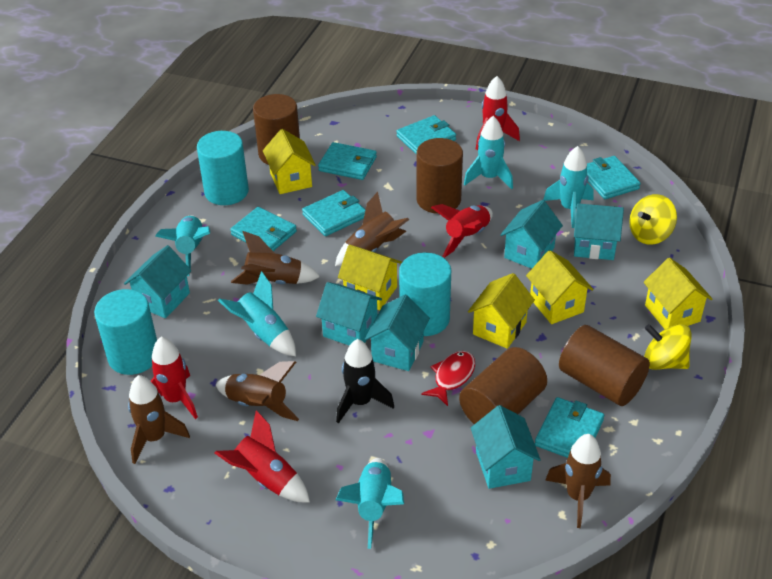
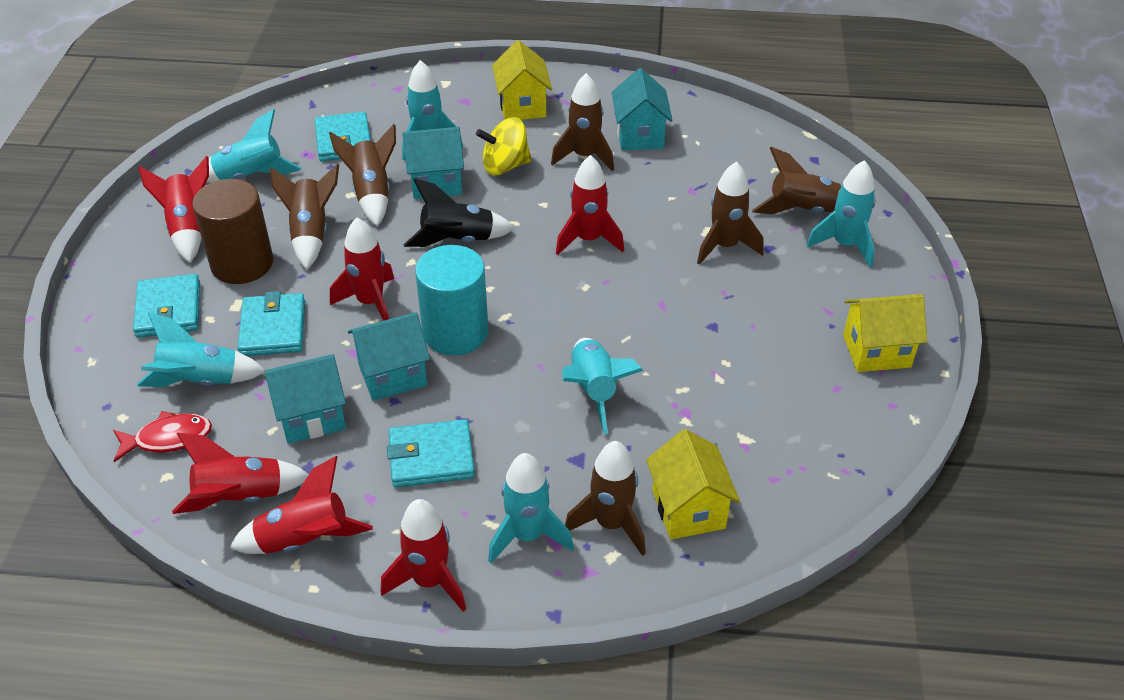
brown cylinder: [253,94,300,165] [416,138,463,214] [459,347,547,424] [559,325,650,406] = 4 -> [192,179,273,284] = 1
brown rocket: [128,375,190,464] [215,361,299,421] [231,231,320,285] [335,192,409,266] [545,434,611,528] = 5 -> [270,164,339,270] [329,124,396,226] [551,73,614,171] [565,441,646,556] [697,162,764,265] [752,147,842,214] = 6
red rocket: [151,337,198,419] [215,410,310,502] [431,204,493,258] [476,76,520,150] = 4 -> [139,156,209,263] [172,433,309,514] [229,456,373,554] [330,218,394,321] [381,499,466,612] [556,155,624,255] = 6
turquoise cylinder: [94,289,157,375] [197,131,249,205] [399,253,451,336] = 3 -> [415,245,489,355] = 1
turquoise house: [124,245,191,318] [316,282,382,346] [365,294,430,371] [471,405,541,489] [500,200,563,269] [574,203,624,260] = 6 -> [265,355,346,444] [348,312,430,401] [402,127,464,199] [612,68,673,150] = 4
turquoise rocket: [155,215,210,276] [218,271,296,356] [335,458,404,549] [464,116,513,189] [543,146,594,228] = 5 -> [137,312,265,387] [207,109,302,183] [402,60,463,161] [488,453,574,563] [562,338,643,434] [807,160,876,268] = 6
turquoise wallet: [230,207,297,251] [302,190,365,236] [318,142,377,180] [396,115,456,155] [535,397,604,458] [587,156,641,199] = 6 -> [133,274,200,338] [237,291,305,356] [315,112,371,161] [387,419,475,487] = 4
yellow house: [263,129,316,194] [338,245,402,310] [468,273,535,349] [526,250,594,324] [644,258,713,329] = 5 -> [492,40,552,120] [646,429,740,540] [843,294,927,372] = 3
yellow spinning top: [629,194,677,245] [644,324,692,370] = 2 -> [476,117,532,175] = 1

